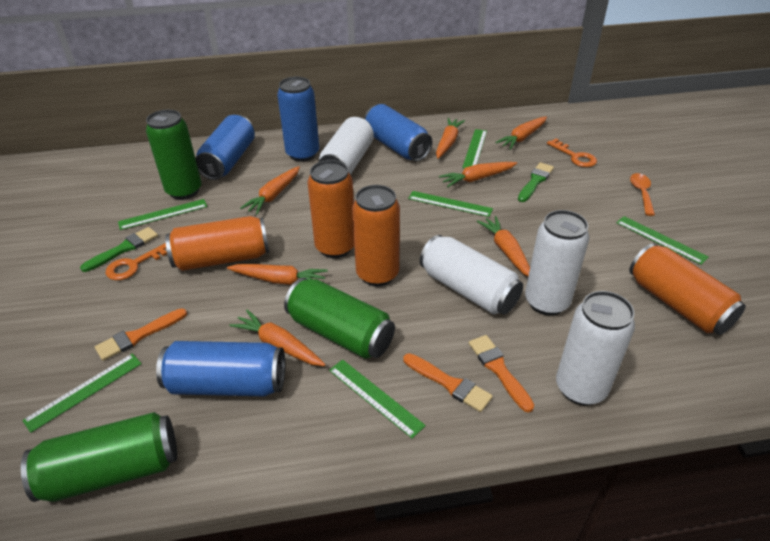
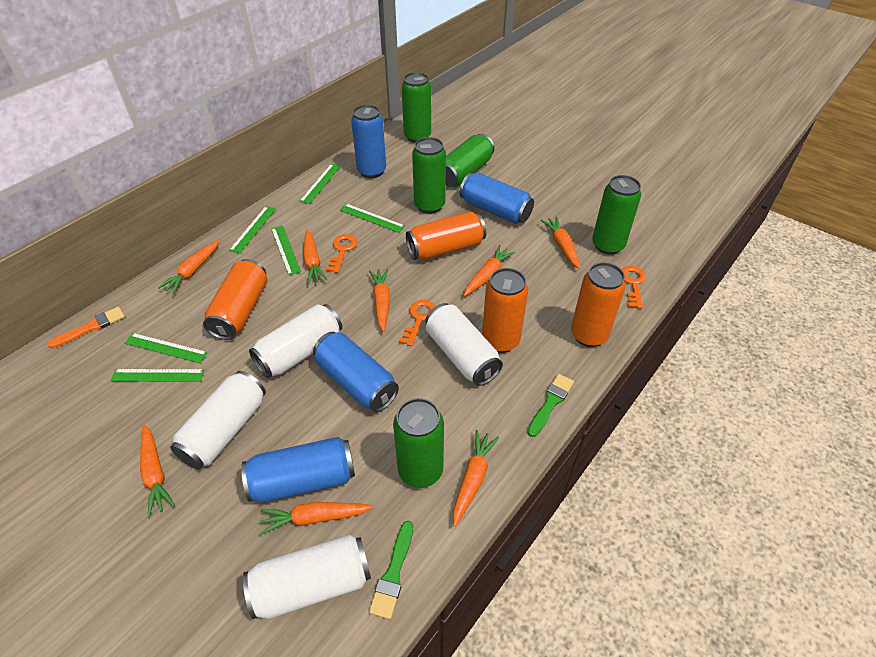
green can: [21,412,177,502] [146,110,202,200] [284,278,395,359] = 3 -> [393,398,444,488] [402,72,431,143] [412,137,446,214] [446,133,494,187] [592,175,641,255] = 5
orange brush: [95,308,187,361] [403,353,493,412] [469,335,534,412] = 3 -> [47,307,125,348] = 1
orange carrot: [227,264,328,285] [229,310,326,366] [240,166,300,215] [436,118,465,159] [439,162,517,187] [477,216,530,276] [495,116,547,150] = 7 -> [140,424,175,517] [158,240,219,294] [260,502,373,535] [303,229,327,284] [369,269,390,332] [453,430,499,527] [464,245,515,296] [541,217,581,269] = 8
orange key: [106,243,167,280] [547,138,597,167] = 2 -> [326,234,357,273] [399,300,435,346] [622,266,646,309] = 3
orange spoon: [630,173,655,216] = 1 -> none = 0

